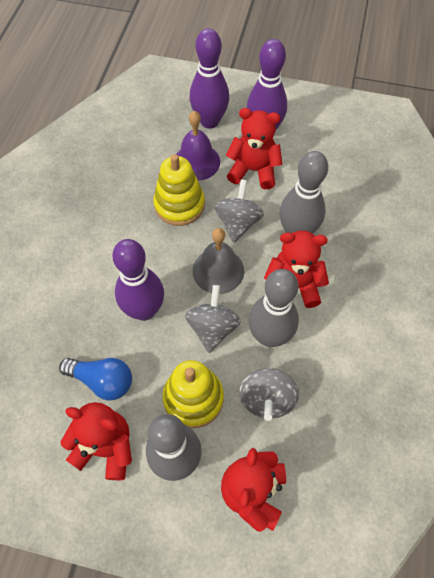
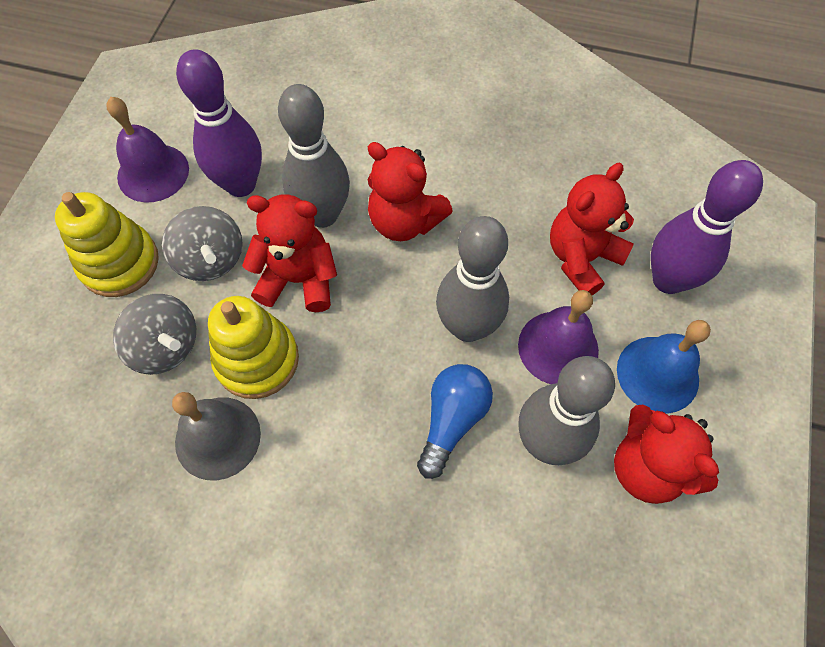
blue bell: none = 0 -> [617,320,711,413] = 1
grey spinning top: [185,285,241,353] [214,180,264,243] [239,368,299,421] = 3 -> [113,294,196,375] [162,206,243,281] = 2
purple bell: [176,111,220,181] = 1 -> [107,97,189,203] [518,290,599,384] = 2
purple bowling pin: [112,239,164,321] [189,28,229,129] [247,39,287,131] = 3 -> [176,49,262,197] [651,160,763,294] = 2

